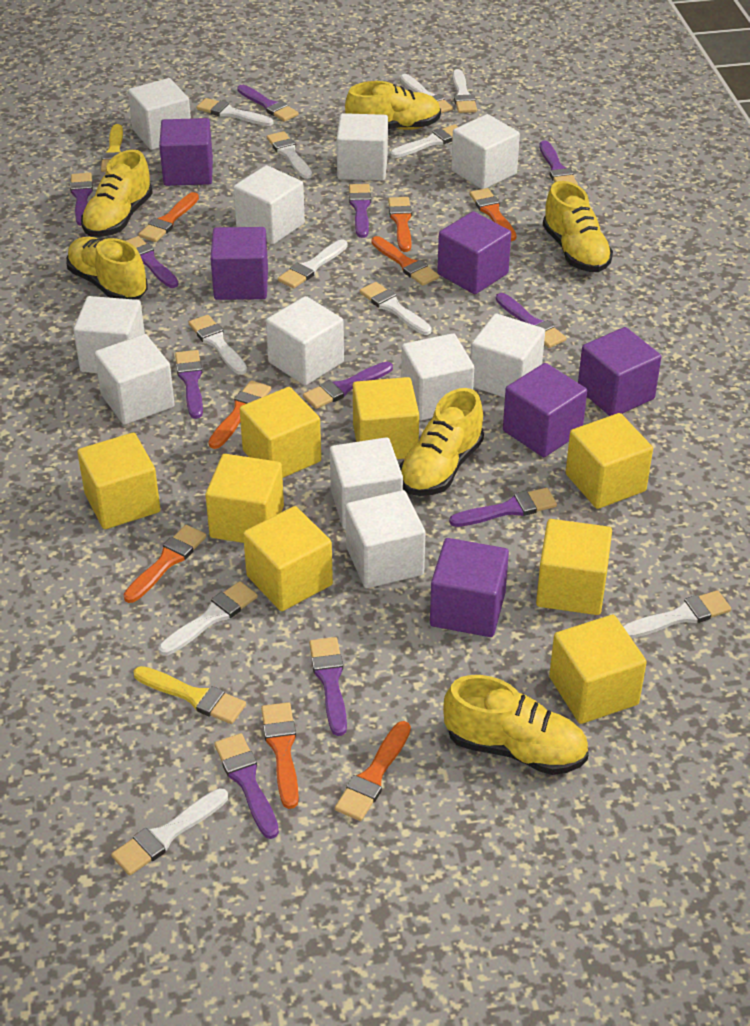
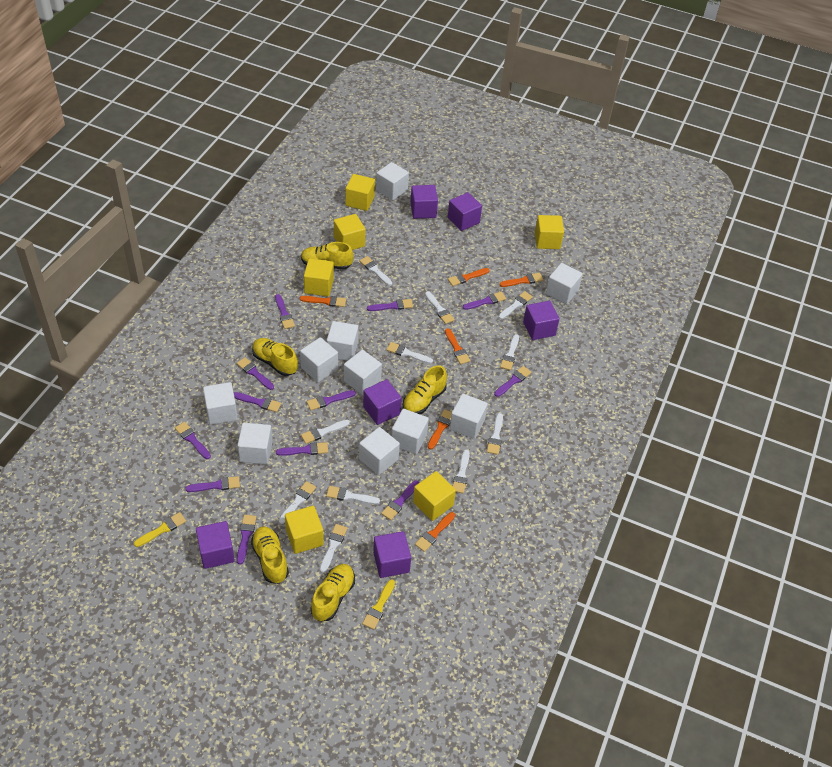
orange brush: [123,525,206,603] [138,192,199,242] [208,380,271,449] [261,702,299,809] [335,721,411,821] [372,236,439,286] [388,197,412,252] [469,188,516,241] = 8 -> [299,296,346,307] [415,512,455,552] [428,409,452,450] [445,328,470,364] [448,268,490,286] [500,273,543,287] = 6
purple brush: [70,173,93,226] [126,236,179,288] [175,350,203,419] [214,733,279,839] [237,85,299,122] [303,361,393,409] [309,637,347,736] [349,184,371,238] [449,488,557,527] [496,293,566,348] [539,140,578,185] = 11 -> [175,422,211,459] [185,476,240,492] [234,392,281,412] [237,357,274,390] [237,515,257,564] [275,294,295,329] [276,442,328,456] [307,390,356,410] [367,299,413,311] [381,481,419,520] [463,291,506,310] [494,366,531,397] = 12
white cube: [73,296,145,373] [94,334,175,425] [128,78,191,150] [233,165,305,245] [266,296,344,386] [330,437,403,529] [336,113,388,181] [345,490,426,588] [401,333,474,421] [451,114,520,189] [470,313,545,398] = 11 -> [203,382,238,425] [237,423,273,464] [300,337,338,382] [327,321,359,361] [344,350,382,395] [359,427,400,475] [376,162,409,200] [391,409,429,454] [450,394,488,439] [546,263,583,304] = 10
yellow cube: [77,433,160,529] [205,454,284,543] [240,387,321,478] [243,506,333,611] [353,377,419,459] [536,519,612,615] [549,615,647,724] [566,413,653,509] = 8 -> [285,506,324,554] [304,258,334,296] [334,214,365,250] [345,174,375,211] [413,471,456,521] [535,215,564,249] = 6
yellow shoe: [66,237,148,300] [81,150,153,237] [345,81,441,130] [399,388,484,496] [443,675,589,775] [543,181,613,272] = 6 -> [251,526,289,583] [252,338,298,376] [301,242,354,270] [310,564,355,621] [403,365,447,414] = 5

